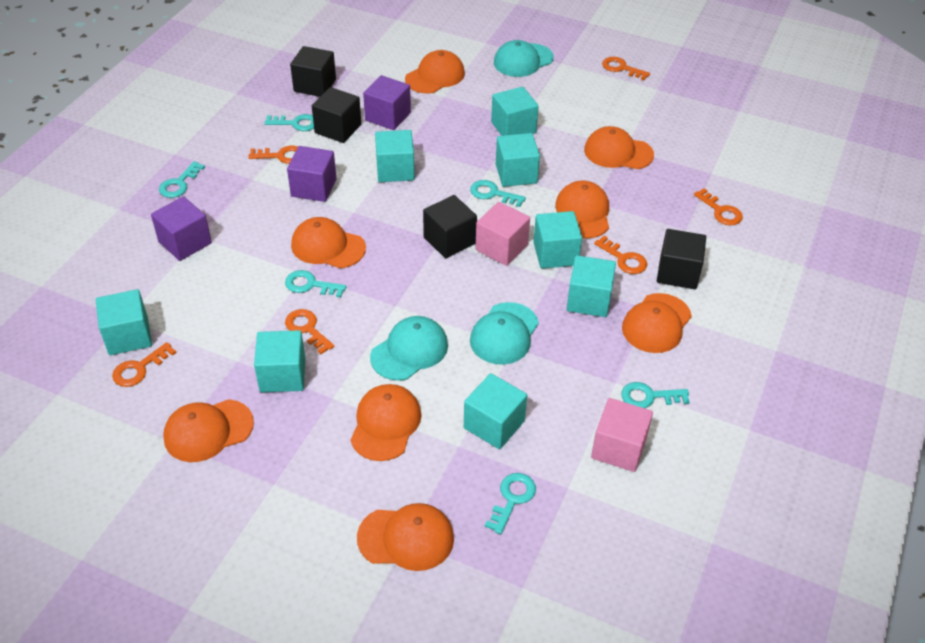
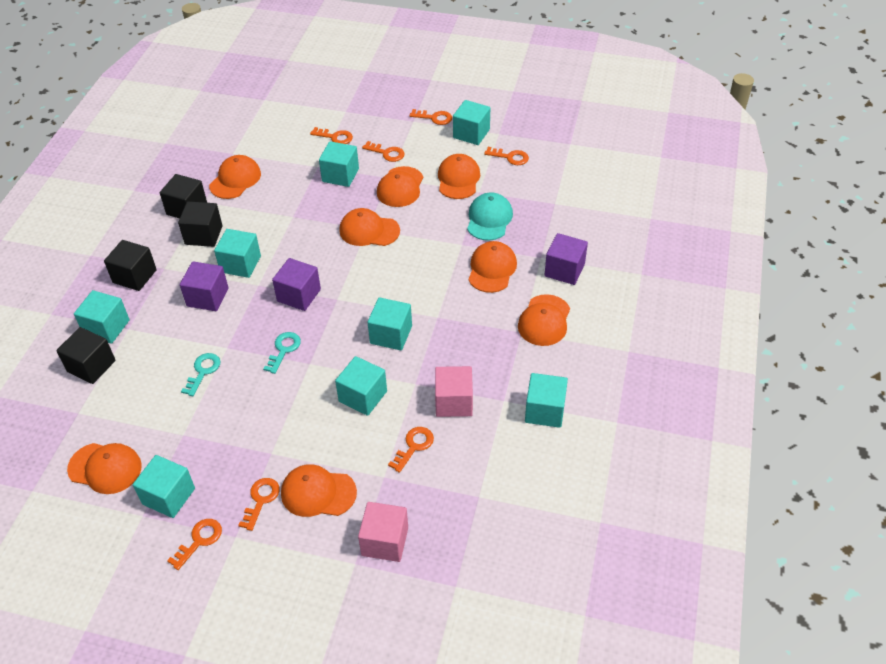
orange key: [112,342,176,387] [249,145,298,164] [285,309,334,354] [594,236,647,274] [602,57,650,80] [694,188,743,226] = 6 -> [167,519,222,570] [238,478,280,531] [310,127,353,144] [362,141,405,162] [388,427,434,473] [410,109,452,125] [484,147,529,165] = 7
turquoise cap: [370,316,448,381] [470,302,539,365] [494,40,554,77] = 3 -> [467,192,513,241] = 1
turquoise key: [159,161,205,198] [264,114,314,131] [285,270,346,298] [470,180,526,207] [485,473,536,534] [621,382,690,408] = 6 -> [181,353,220,396] [263,332,301,374] = 2

